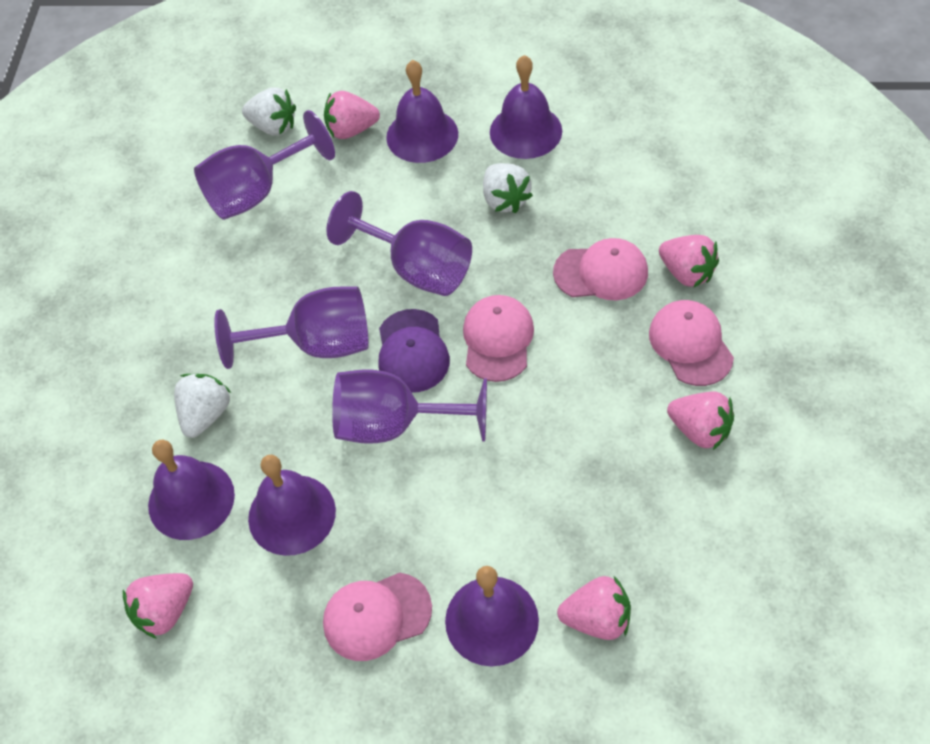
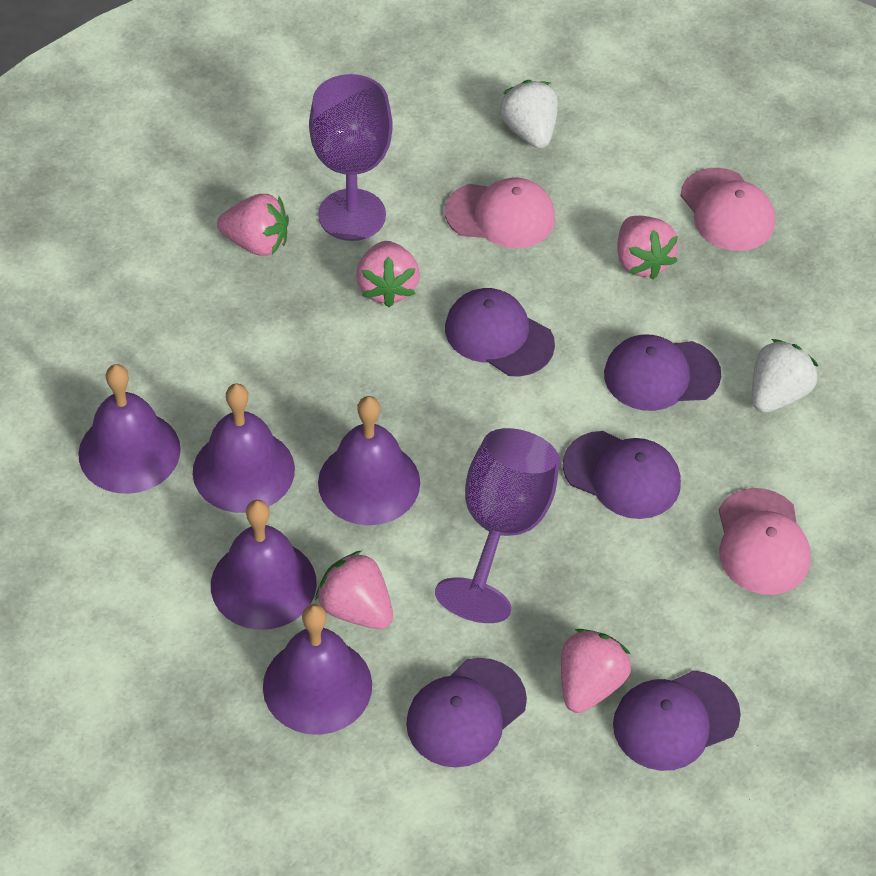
pink cap: [323,573,432,661] [463,295,534,382] [553,238,648,300] [649,300,734,386] = 4 -> [445,177,555,248] [680,168,775,251] [719,488,811,595] = 3
purple cap: [378,309,450,393] = 1 -> [406,658,527,768] [445,288,555,376] [563,431,681,519] [604,334,721,411] [613,670,741,771] = 5
purple goblet: [194,110,335,220] [214,287,369,369] [326,191,472,296] [332,369,487,444] = 4 -> [309,74,393,241] [435,428,560,623] = 2
white strawberry: [174,374,231,438] [242,87,296,136] [483,163,533,213] = 3 -> [500,80,558,148] [752,339,818,413] = 2

